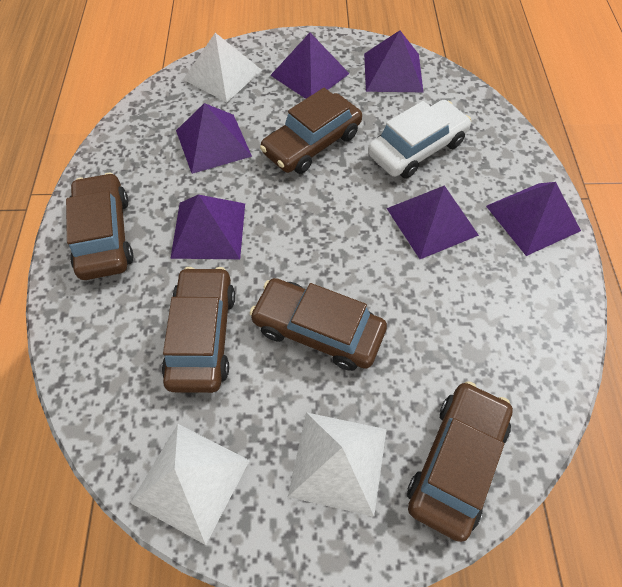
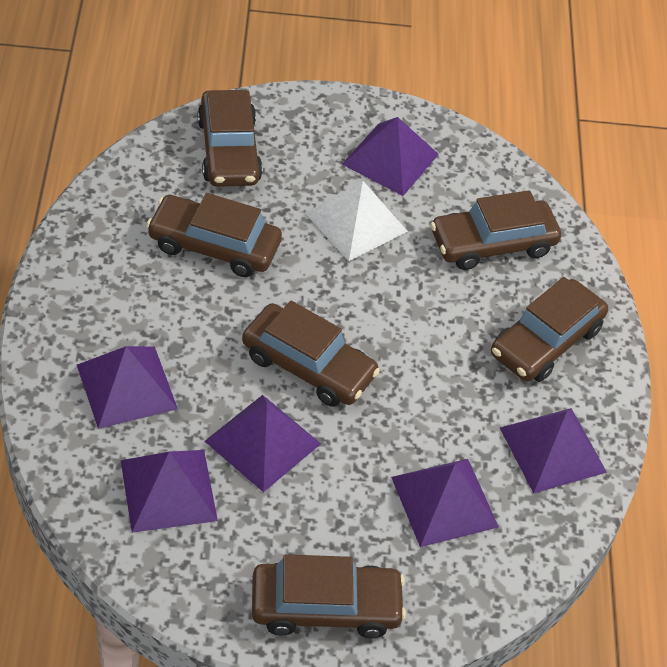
brown car: [66,173,133,280] [162,267,235,393] [250,278,387,371] [260,88,362,174] [407,381,513,542] = 5 -> [146,193,282,277] [197,90,263,187] [242,301,380,407] [252,554,406,638] [431,190,561,270] [491,277,608,382] = 6
white car: [368,100,471,179] = 1 -> none = 0
white pyramid: [130,424,250,545] [183,33,262,102] [288,412,387,517] = 3 -> [305,181,408,261] = 1

